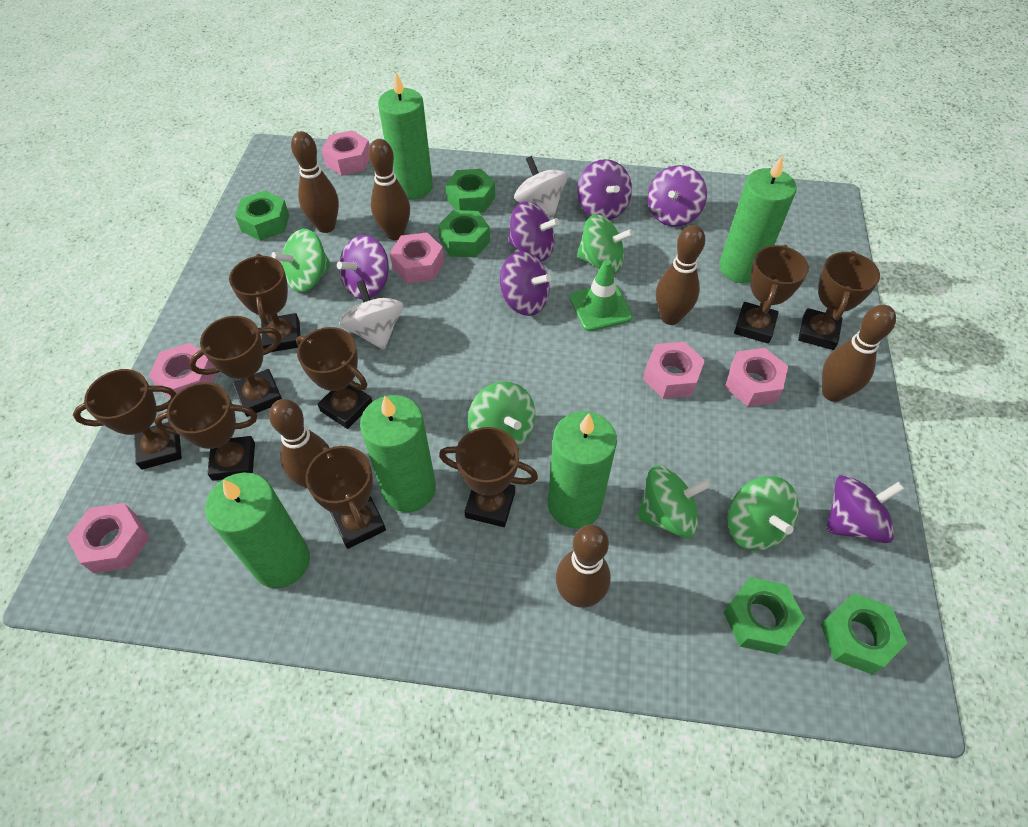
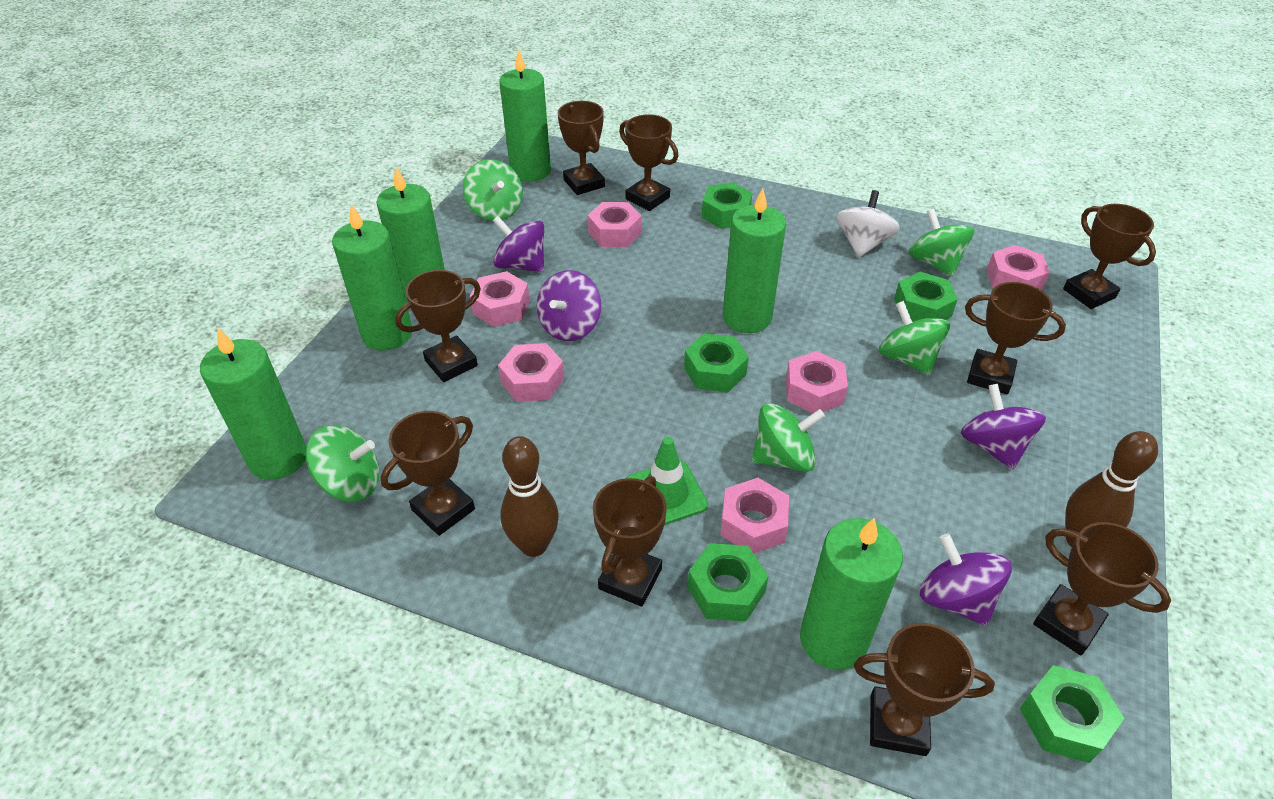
brown bowling pin: [269,399,326,489] [291,131,339,233] [369,139,410,240] [556,525,611,608] [656,225,705,325] [822,305,896,402] = 6 -> [501,436,559,557] [1065,431,1158,547] = 2
green candle: [205,473,310,588] [360,395,436,512] [378,72,433,200] [548,411,617,528] [719,156,796,283] = 5 -> [200,327,306,480] [332,204,412,351] [376,167,445,303] [500,49,551,182] [723,188,786,333] [800,518,903,670] = 6
purple spinning top: [337,235,389,299] [500,251,551,316] [508,201,559,261] [577,159,632,220] [648,165,707,226] [826,475,905,543] = 6 -> [493,216,544,272] [537,270,601,341] [920,534,1012,626] [961,384,1046,469] = 4
white spinning top: [339,280,403,350] [514,156,568,217] = 2 -> [836,190,900,257] = 1

